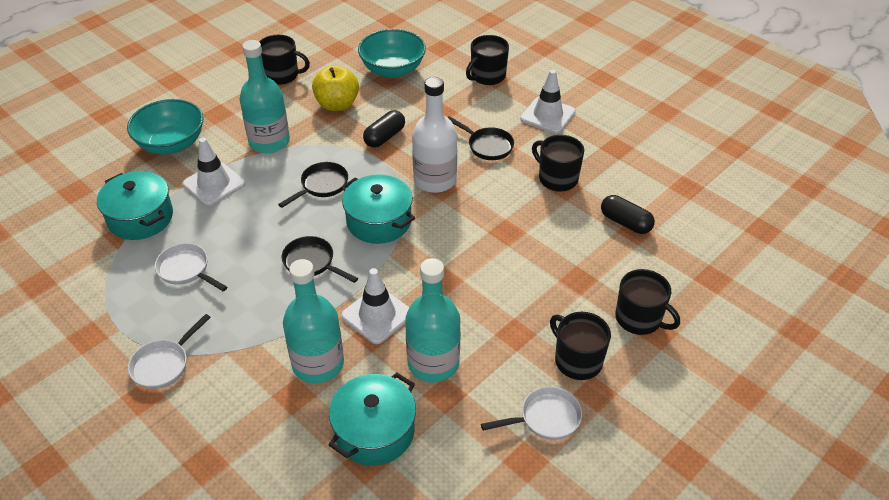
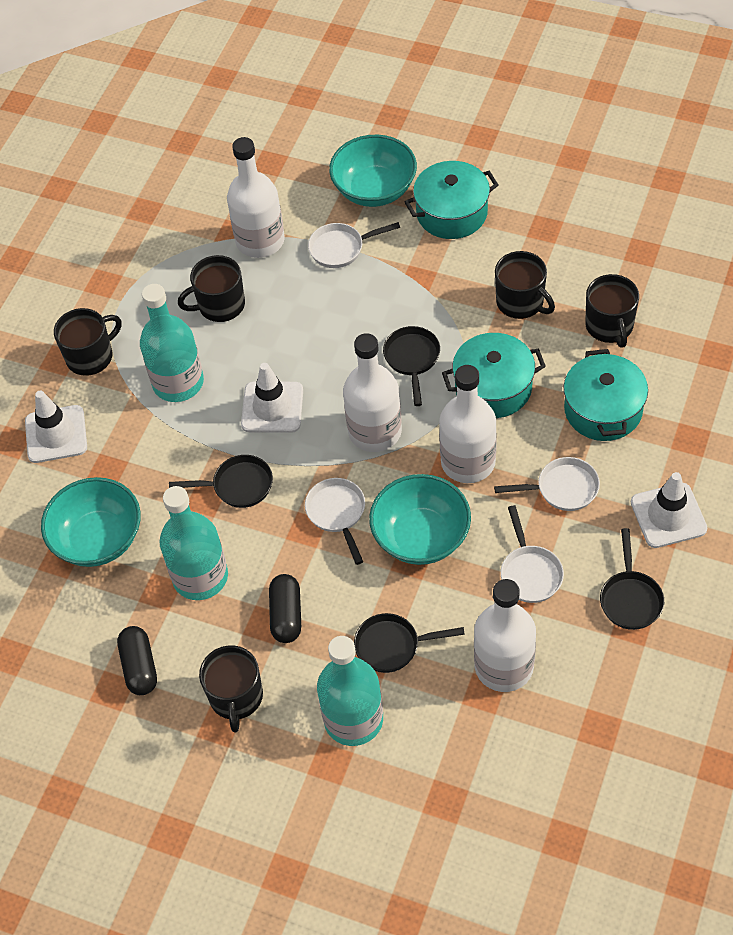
black pan: [278,162,348,208] [282,236,358,283] [447,116,514,160] = 3 -> [169,455,273,508] [354,613,465,673] [383,326,440,406] [600,528,664,630] = 4
turquoise bowl: [127,99,204,155] [358,29,426,78] = 2 -> [41,477,141,567] [329,135,417,207] [369,474,471,565] = 3
white bottle: [412,77,457,193] = 1 -> [227,137,285,258] [343,333,402,452] [439,365,497,483] [474,579,536,692] = 4
white pan: [128,314,211,389] [155,243,227,291] [481,386,582,440] = 3 -> [305,478,365,565] [308,222,400,268] [494,457,600,511] [501,505,564,603] = 4
yellow apple: [312,65,359,111] = 1 -> none = 0

